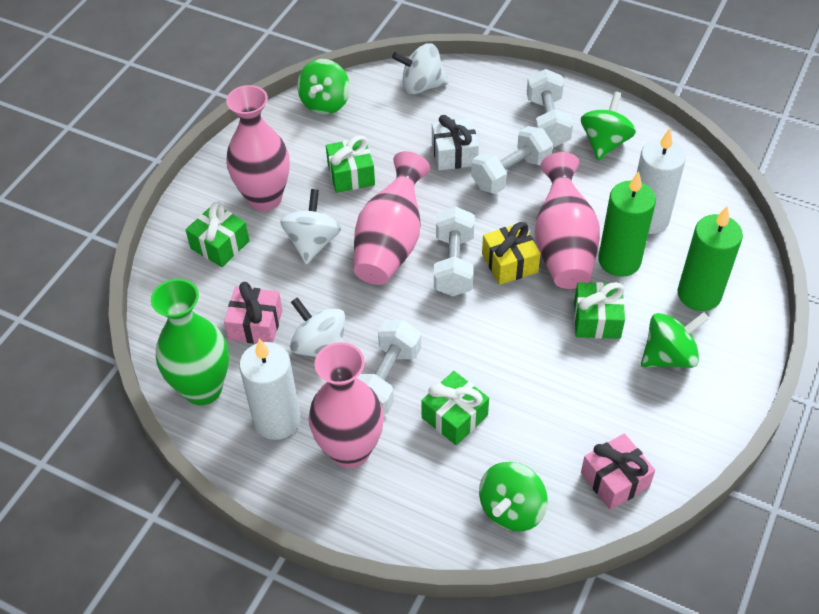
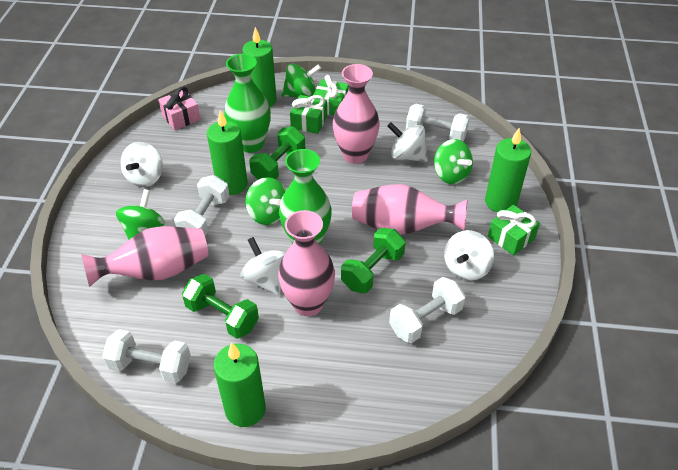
green candle: [598,171,656,277] [678,206,743,311] = 2 -> [207,110,248,195] [213,343,266,427] [243,27,276,107] [485,128,531,212] = 4
green dumbbell: none = 0 -> [182,274,259,339] [249,127,305,180] [341,228,406,293] = 3
green gift: [186,202,250,267] [326,135,375,193] [421,371,489,445] [574,282,625,339] = 4 -> [290,95,327,134] [314,75,349,116] [488,205,540,256] = 3
green vase: [151,279,229,405] = 1 -> [224,54,271,153] [279,149,332,245] = 2
pink gift: [224,282,283,344] [581,433,655,510] = 2 -> [158,86,201,130] = 1
white candle: [239,339,300,440] [637,128,686,234] = 2 -> none = 0
white gift: [432,115,479,171] = 1 -> none = 0
white spinning top: [280,189,341,265] [290,297,345,357] [392,44,449,94] = 3 -> [120,142,163,187] [241,237,285,295] [387,122,428,162] [444,230,494,281] = 4
yellow gift: [482,222,541,285] = 1 -> none = 0

